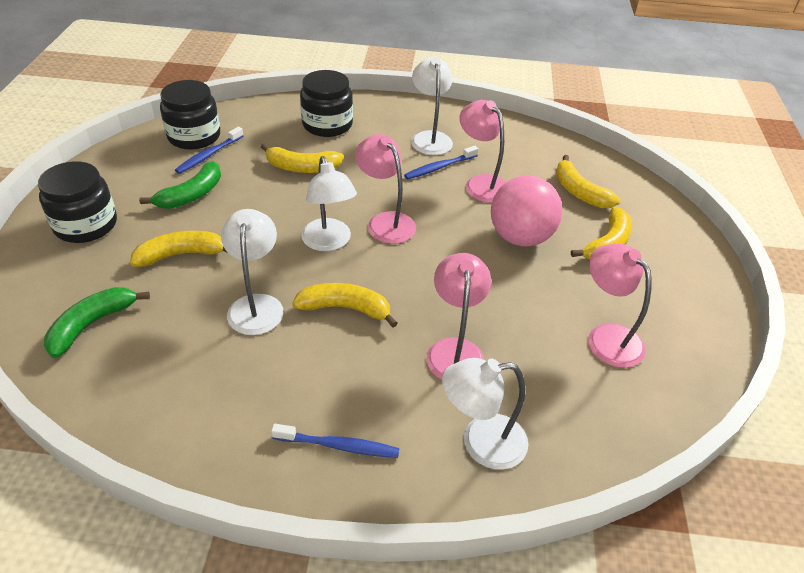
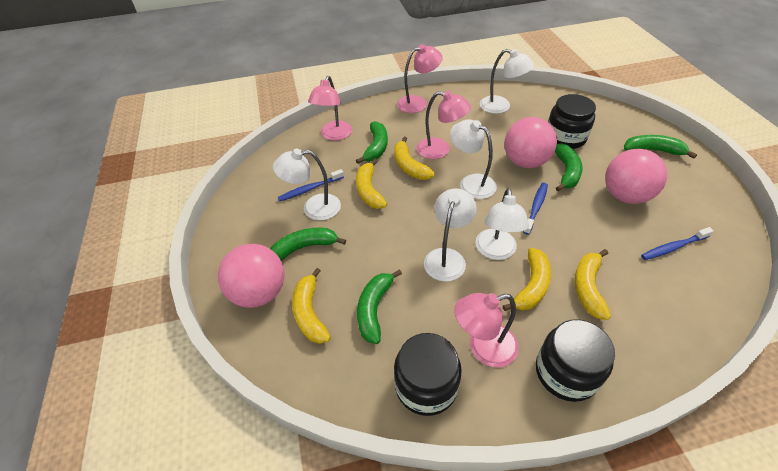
green banana: [44,287,150,358] [139,161,221,209] = 2 -> [270,228,346,261] [356,121,388,164] [357,269,402,344] [555,143,583,191] [624,135,697,159] = 5
pink ball: [491,175,563,246] = 1 -> [218,244,284,308] [504,117,557,168] [605,149,667,204] = 3
white lamp: [221,209,284,335] [301,156,357,251] [411,57,453,155] [442,358,528,470] = 4 -> [273,149,341,220] [424,188,477,282] [450,119,497,199] [475,188,529,260] [480,49,534,114] = 5

